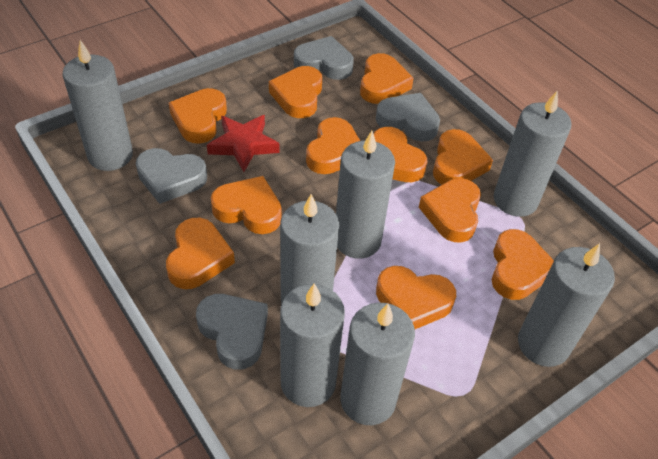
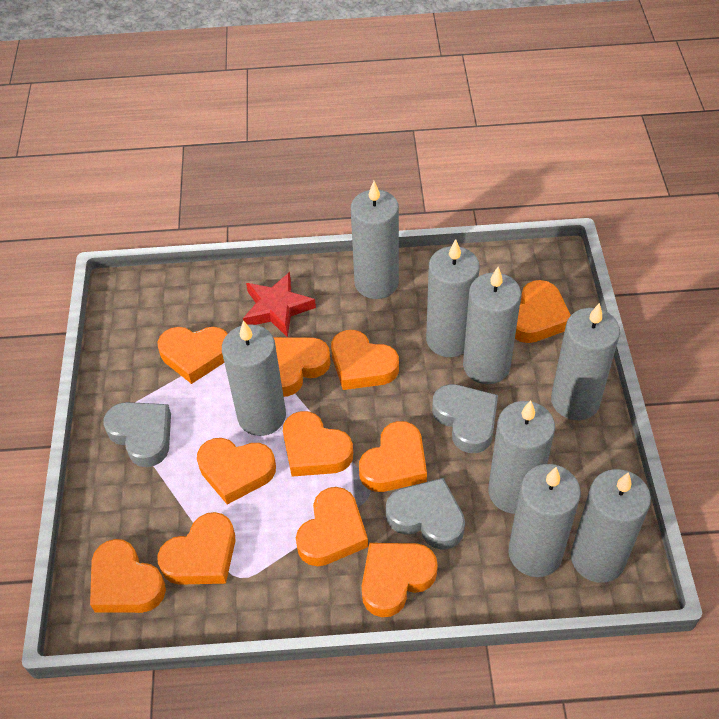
grey candle: [62,40,133,171] [280,194,339,304] [280,283,345,407] [336,131,395,259] [340,303,415,425] [494,90,572,217] [518,243,615,367] = 7 -> [222,320,286,436] [351,181,399,299] [426,239,480,357] [463,267,521,384] [488,401,555,514] [509,464,581,577] [551,303,620,420] [571,469,651,583] = 8
grey heart: [136,148,207,204] [196,294,268,370] [294,36,354,80] [376,93,440,142] = 4 -> [103,402,171,467] [386,478,465,550] [432,384,498,453] = 3

